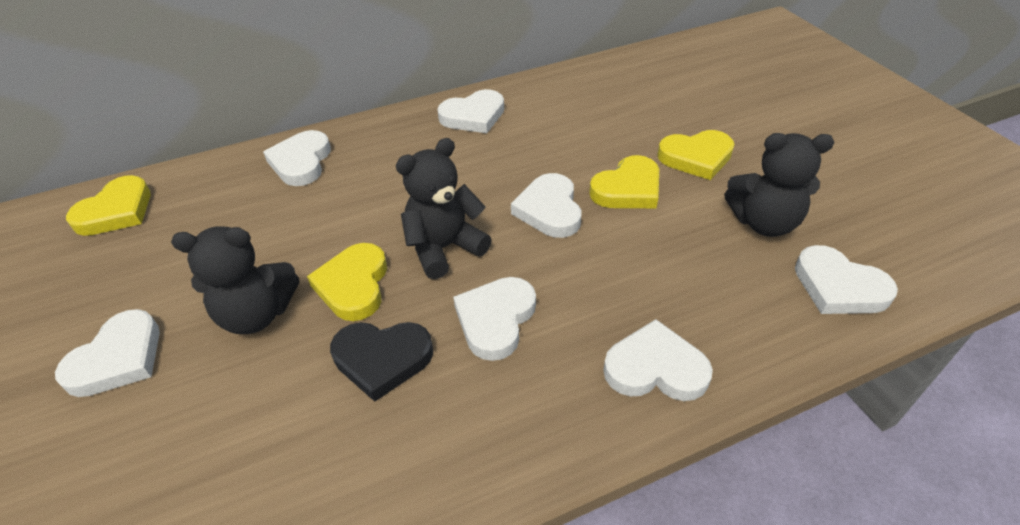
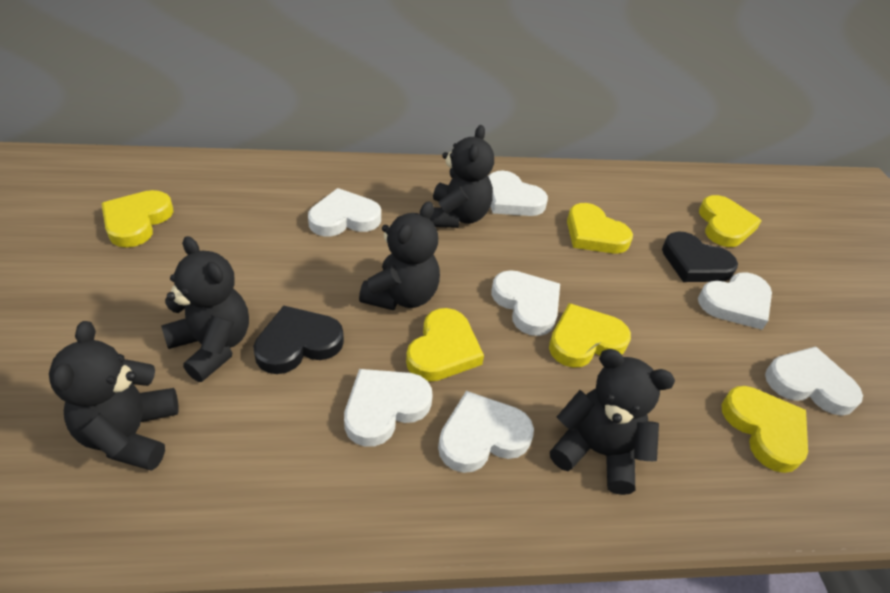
black heart: [330,322,433,402] = 1 -> [253,306,344,374] [662,232,738,282] = 2
black teddy bear: [171,226,299,334] [396,138,492,279] [724,133,834,237] = 3 -> [49,321,178,471] [161,236,249,382] [359,201,440,310] [430,125,494,228] [550,349,675,495] = 5
yellow heart: [66,175,151,236] [307,243,387,321] [589,155,659,208] [657,130,735,180] = 4 -> [101,190,173,248] [406,308,484,382] [549,303,631,368] [567,203,633,254] [699,195,762,247] [722,386,808,473] = 6

